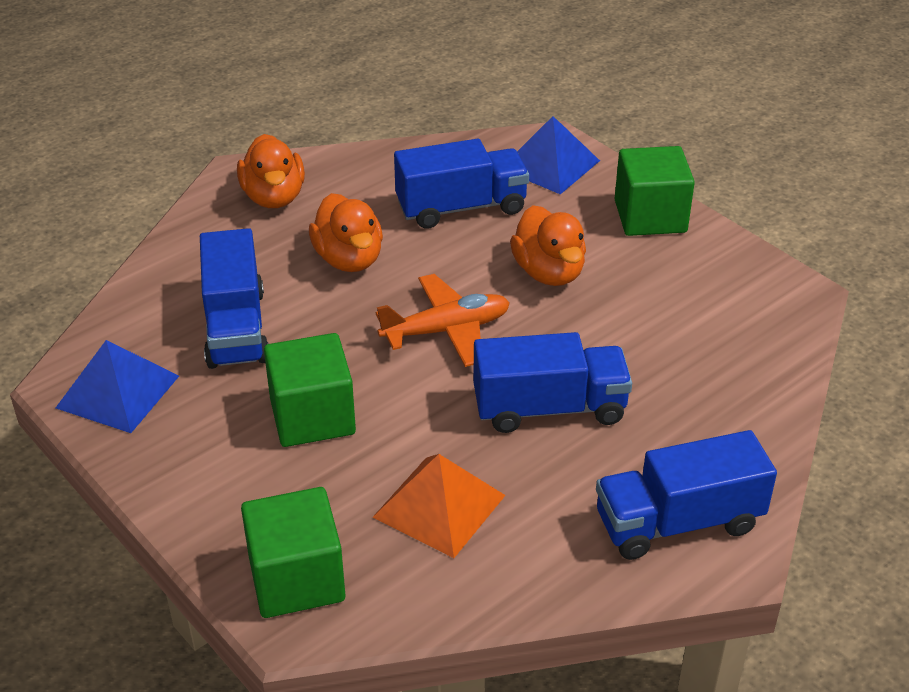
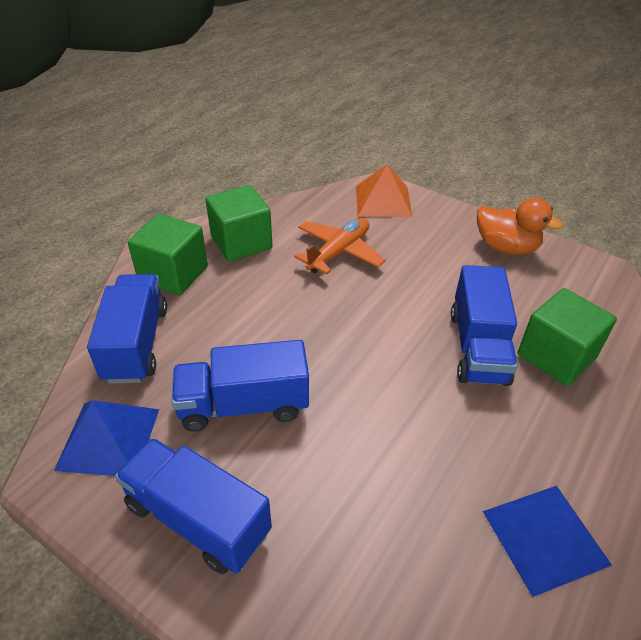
orange duck: [237,134,305,208] [309,193,383,272] [510,205,586,286] = 3 -> [477,197,563,255] = 1

